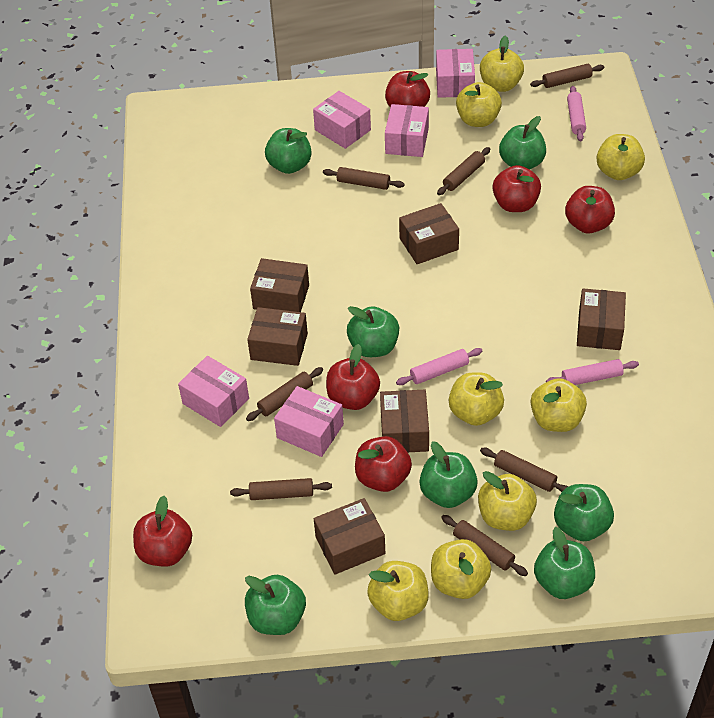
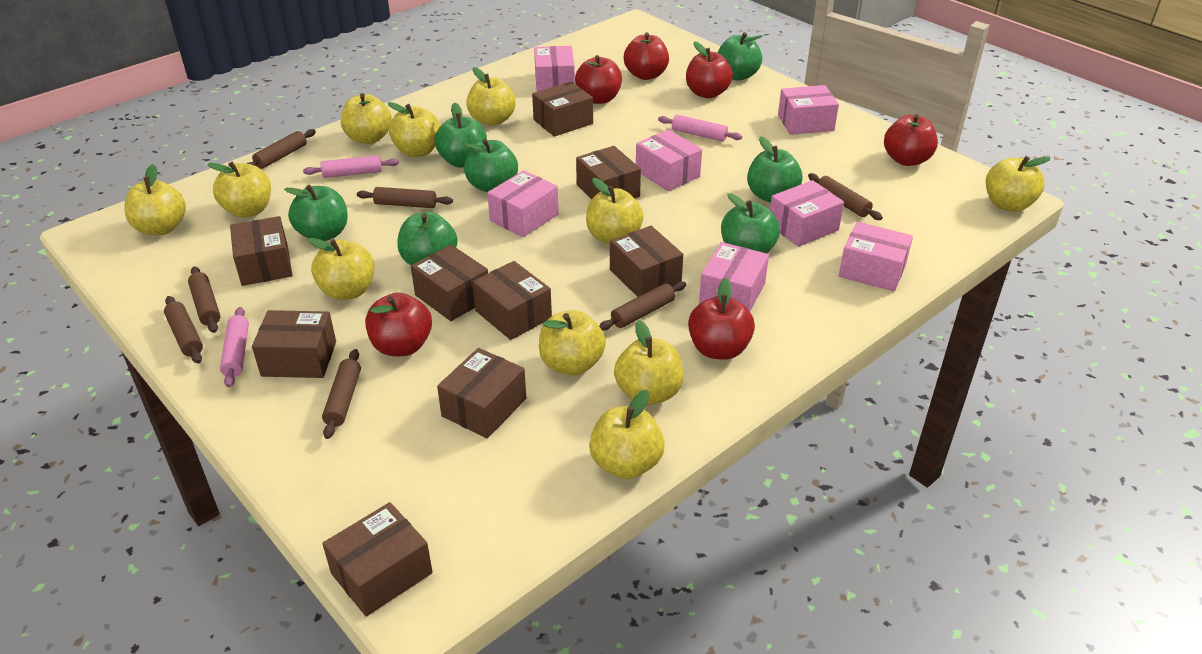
brown box: [247,307,308,366] [250,258,309,312] [314,498,385,575] [380,390,429,453] [399,203,459,264] [577,288,626,350] = 6 -> [230,216,293,286] [252,310,336,378] [322,502,433,617] [411,245,488,321] [437,348,526,438] [472,261,552,340] [532,81,593,137] [576,146,641,199] [610,226,683,297] = 9
pink box: [178,356,249,427] [274,386,344,457] [313,91,371,149] [385,104,429,157] [436,49,475,98] = 5 -> [487,170,559,237] [534,46,575,92] [636,129,702,191] [699,242,769,311] [770,180,844,247] [778,85,839,135] [839,222,913,292] = 7
yellow apple: [367,561,429,621] [431,539,491,599] [449,372,504,426] [456,82,502,127] [478,471,537,531] [480,35,524,92] [531,378,587,432] [597,134,645,180] = 8 -> [124,164,186,235] [207,162,271,218] [308,238,375,300] [341,93,392,144] [388,102,440,157] [466,67,516,126] [539,310,606,375] [586,178,644,244] [589,390,665,479] [614,320,683,405] [986,156,1051,212] = 11

